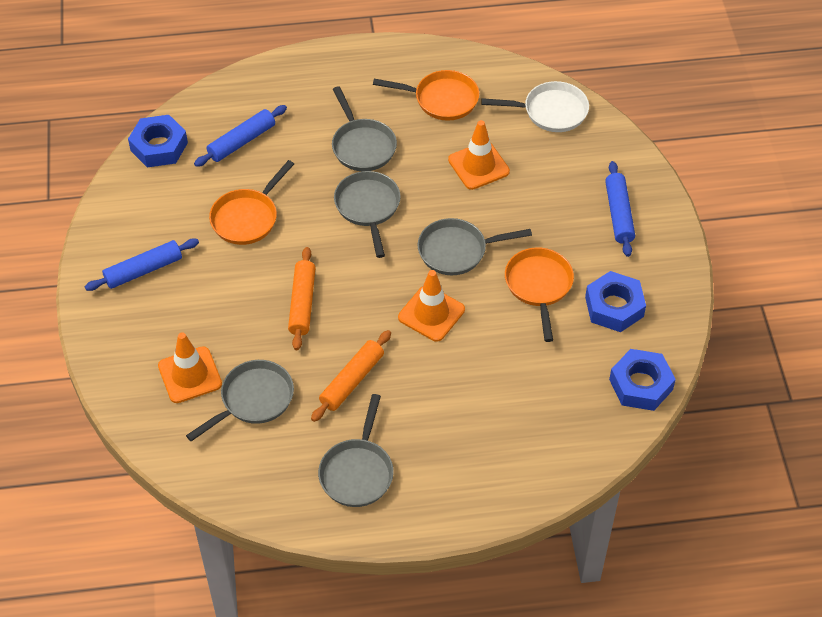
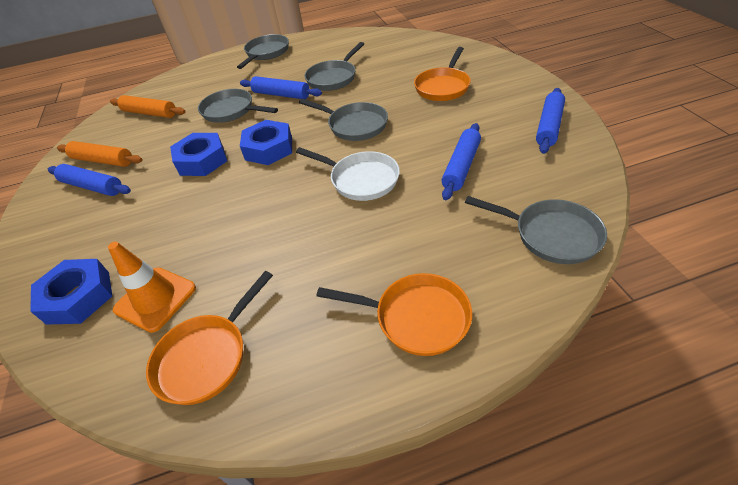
blue rolling pin: [85,238,199,291] [194,105,287,167] [605,161,635,257] = 3 -> [48,164,131,196] [240,76,322,99] [441,123,481,200] [536,88,565,154] = 4
orange traffic cone: [158,332,222,403] [398,270,465,342] [448,120,510,190] = 3 -> [108,242,196,333] = 1

